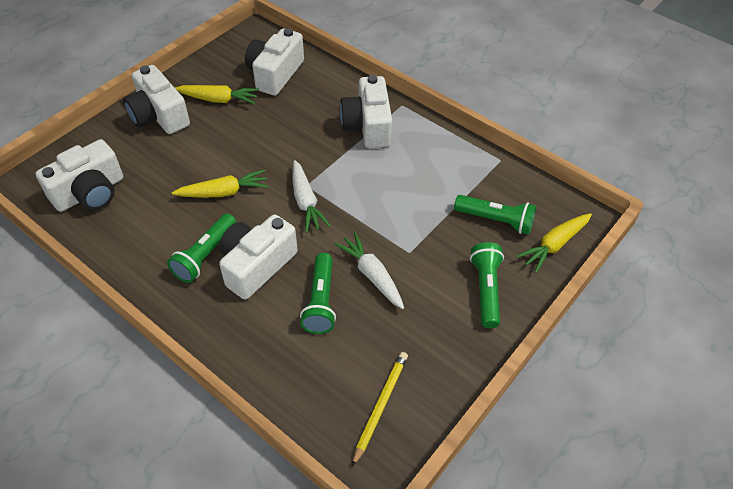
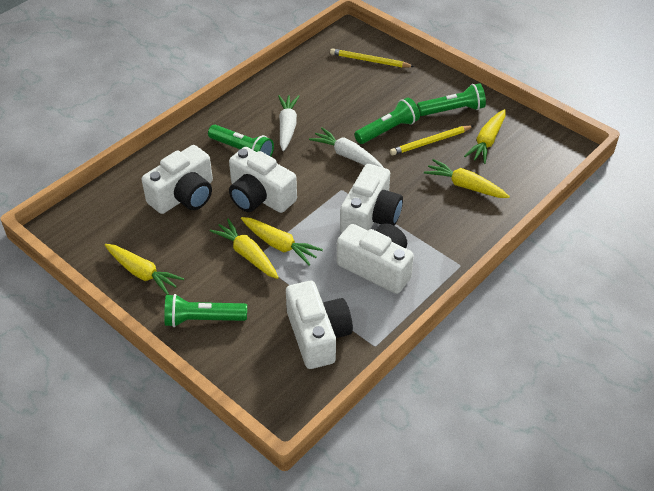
yellow carrot: [172,169,269,198] [175,85,259,104] [516,213,592,273] = 3 -> [105,244,184,295] [210,219,279,279] [241,217,323,265] [424,159,510,198] [464,109,506,164] = 5
yellow pencil: [352,352,408,467] = 1 -> [330,48,415,68] [390,125,473,155] = 2

